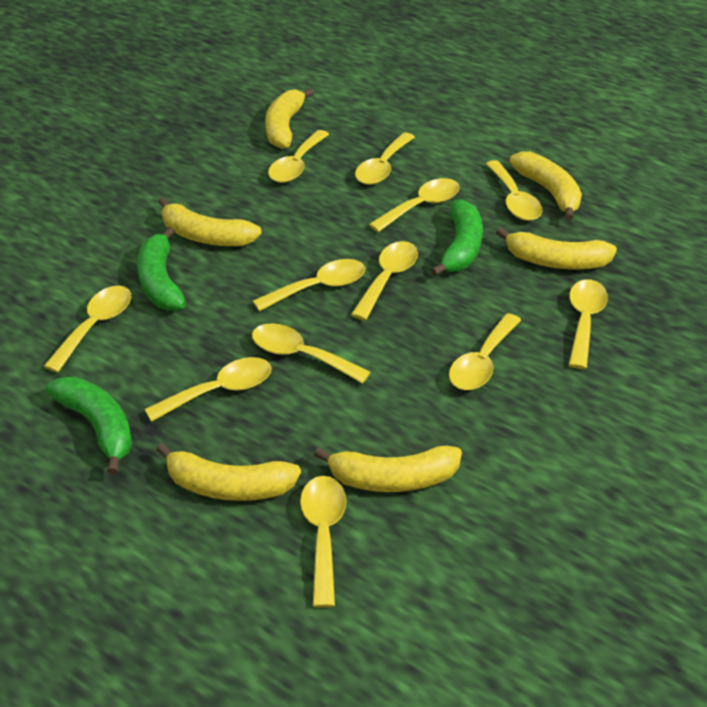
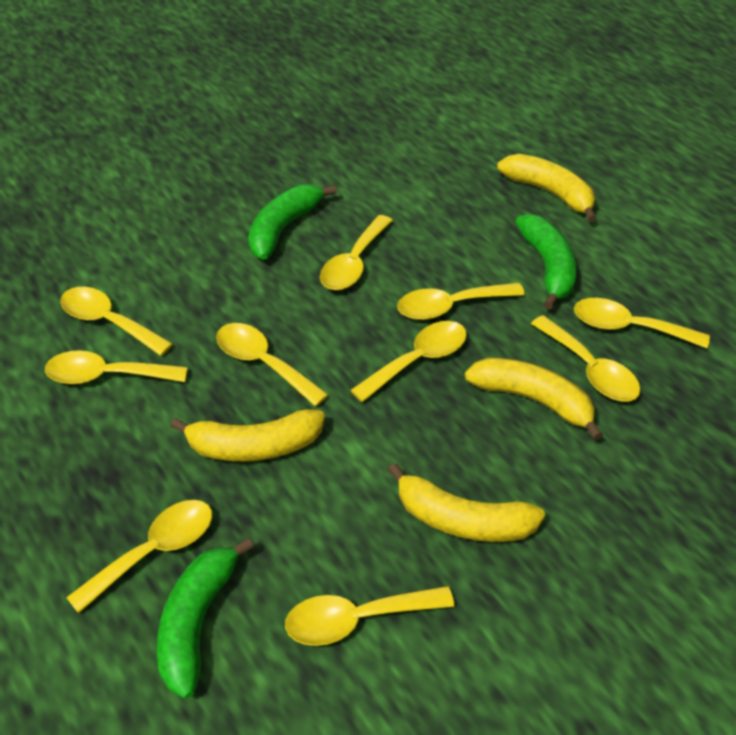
yellow banana: [156,443,301,501] [159,197,262,246] [266,88,314,149] [314,445,462,492] [496,227,617,269] [510,151,582,221] = 6 -> [170,409,325,462] [388,463,545,542] [465,357,603,440] [497,154,597,222] = 4
yellow spoon: [44,286,131,373] [145,357,272,422] [252,323,371,384] [253,259,365,311] [268,130,329,183] [300,476,346,608] [351,241,418,320] [355,133,415,185] [369,178,460,232] [449,313,521,390] [486,160,542,221] [569,279,608,369] = 12 -> [45,350,188,384] [60,287,173,356] [66,500,212,613] [216,323,329,406] [285,586,454,646] [320,215,393,290] [350,321,467,402] [397,283,525,320] [531,315,641,401] [574,298,710,348] = 10

